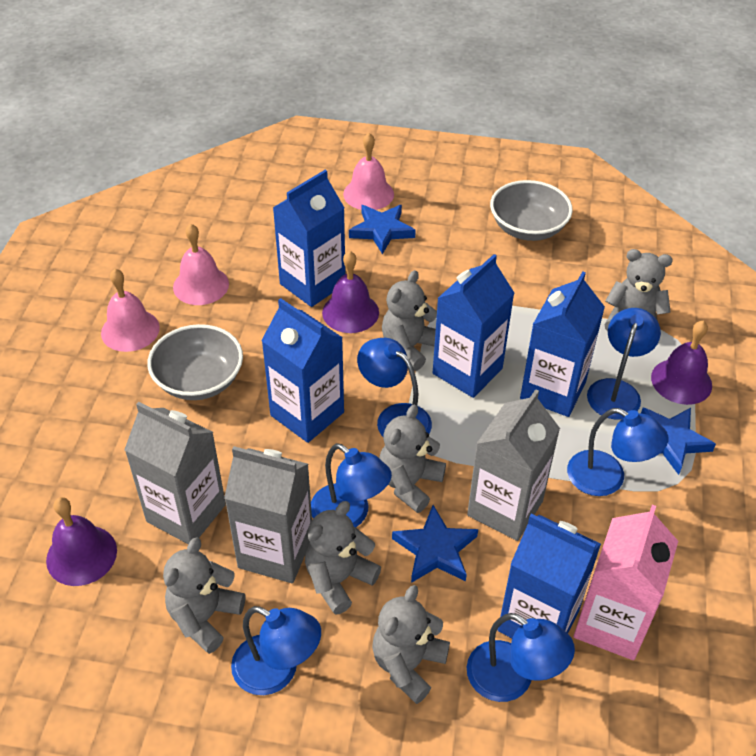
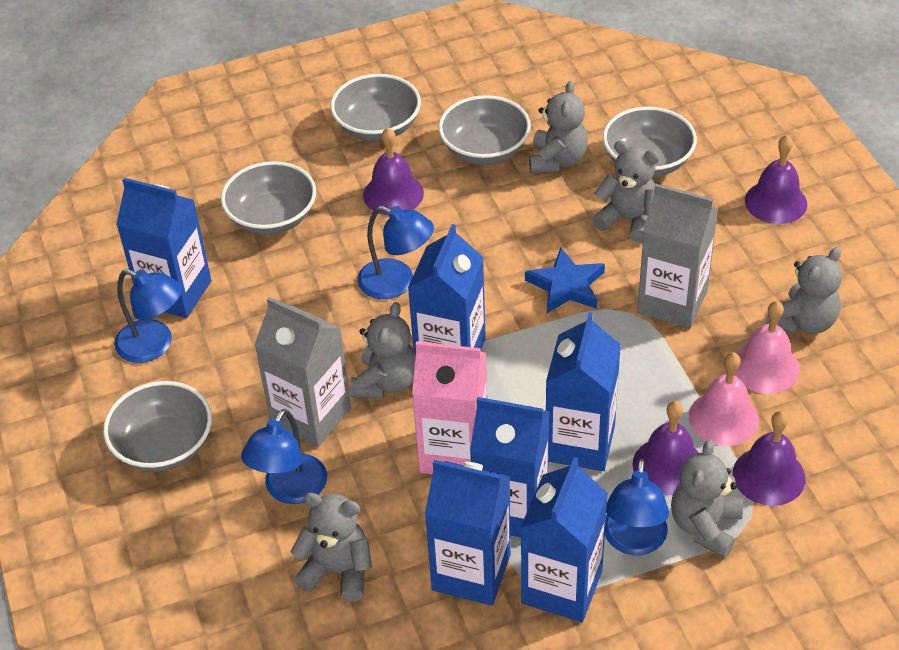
blue carton: [261,298,344,443] [273,170,345,307] [433,254,514,398] [498,514,601,638] [520,271,605,417] = 5 -> [116,178,211,318] [408,224,486,353] [425,460,511,606] [470,397,549,538] [520,457,608,622] [546,312,621,471] = 6
blue lamp: [231,606,321,695] [311,443,392,527] [357,338,432,437] [467,613,575,702] [567,408,669,496] [587,308,661,419] = 6 -> [114,269,182,363] [241,409,327,504] [357,206,434,299] [605,459,669,555] = 4
blue star: [349,205,416,254] [392,505,478,583] [641,408,716,475] = 3 -> [525,247,605,313] = 1
grey bowl: [147,324,243,400] [490,180,573,241] = 2 -> [103,381,212,472] [221,161,316,235] [330,74,421,141] [439,95,531,165] [603,107,697,177] = 5
grey carton: [124,402,226,544] [224,446,312,583] [467,389,560,541] = 3 -> [254,297,351,447] [637,184,718,328] = 2
pink bell: [101,269,160,352] [173,224,229,305] [343,133,394,210] = 3 -> [689,352,759,446] [734,301,800,394] = 2
purple bell: [46,497,117,586] [322,251,379,333] [651,321,712,405] = 3 -> [363,128,424,215] [633,401,699,495] [733,411,806,506] [745,135,807,224] = 4

